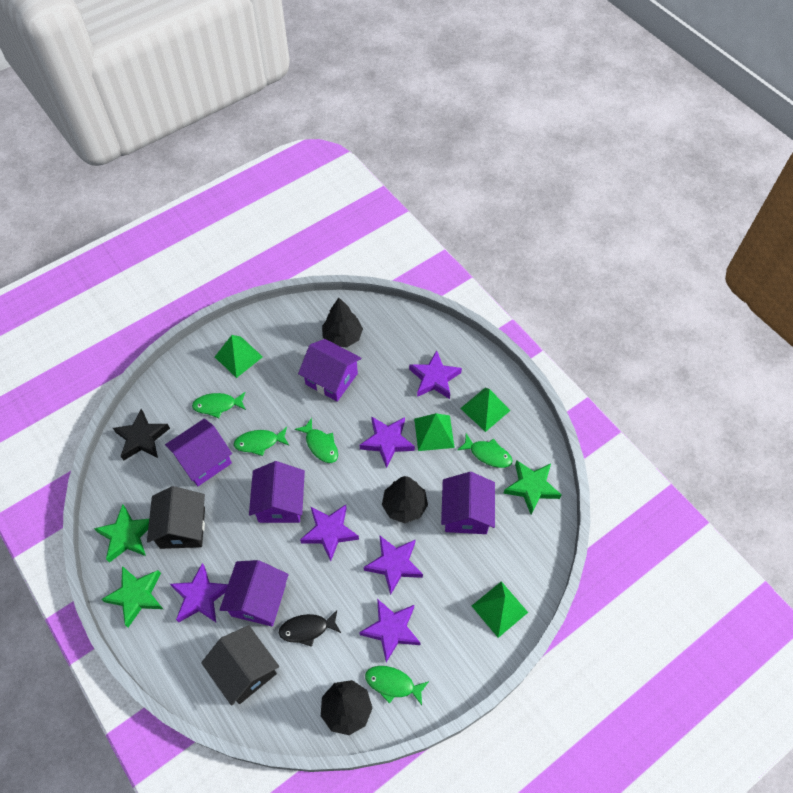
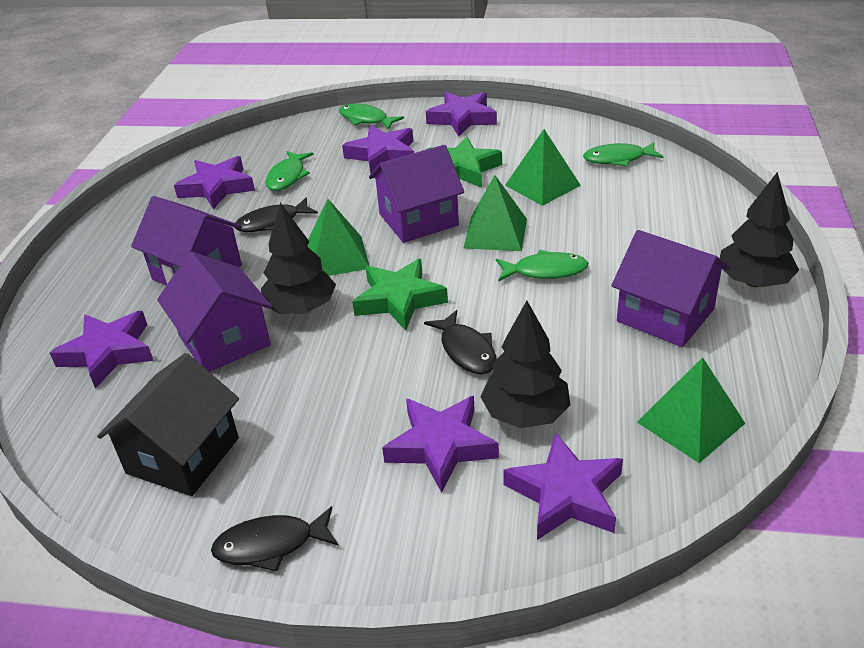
black fish: [279,610,341,647] = 1 -> [211,506,339,571] [234,197,318,232] [424,310,496,374] = 3
black house: [147,486,205,549] [201,625,279,706] = 2 -> [97,353,239,496] = 1
black star: [113,409,170,461] = 1 -> none = 0
green fish: [192,392,246,418] [234,427,289,456] [295,418,338,463] [365,666,429,705] [457,434,512,468] = 5 -> [265,151,313,191] [339,104,404,130] [496,250,588,281] [583,142,664,167] = 4
green star: [94,504,149,563] [101,566,163,627] [503,460,562,515] = 3 -> [352,259,448,331] [426,137,502,188] = 2
purple house: [165,419,232,486] [219,560,288,626] [249,461,305,523] [298,339,361,402] [441,472,495,534] = 5 -> [131,196,242,285] [157,252,272,372] [369,145,464,243] [611,230,730,347] = 4

